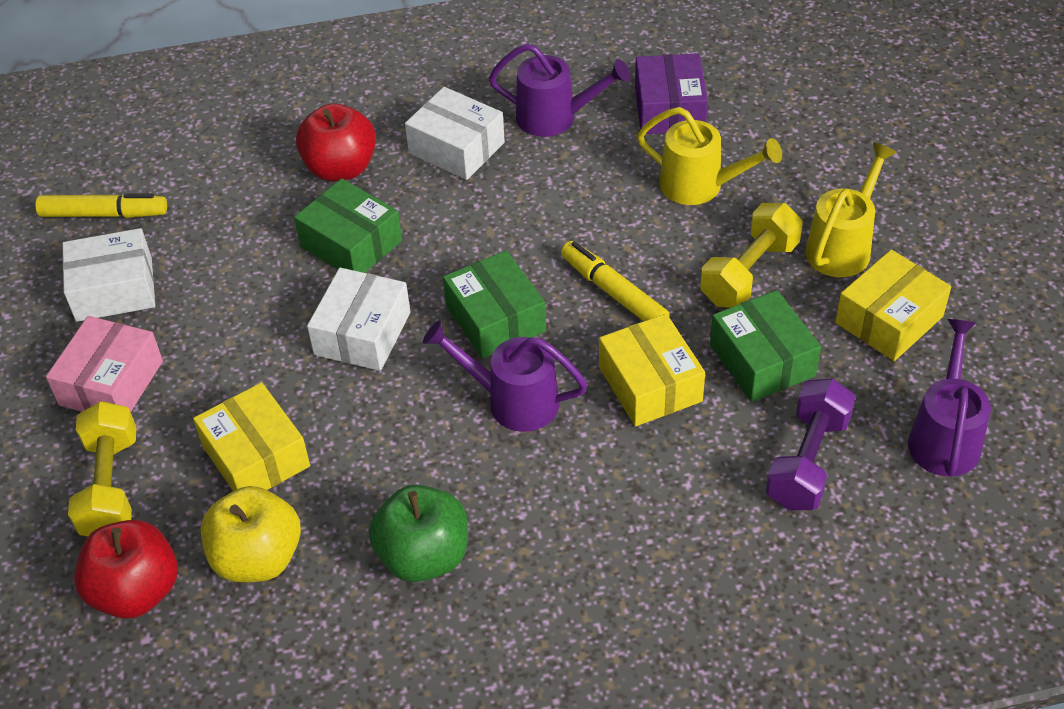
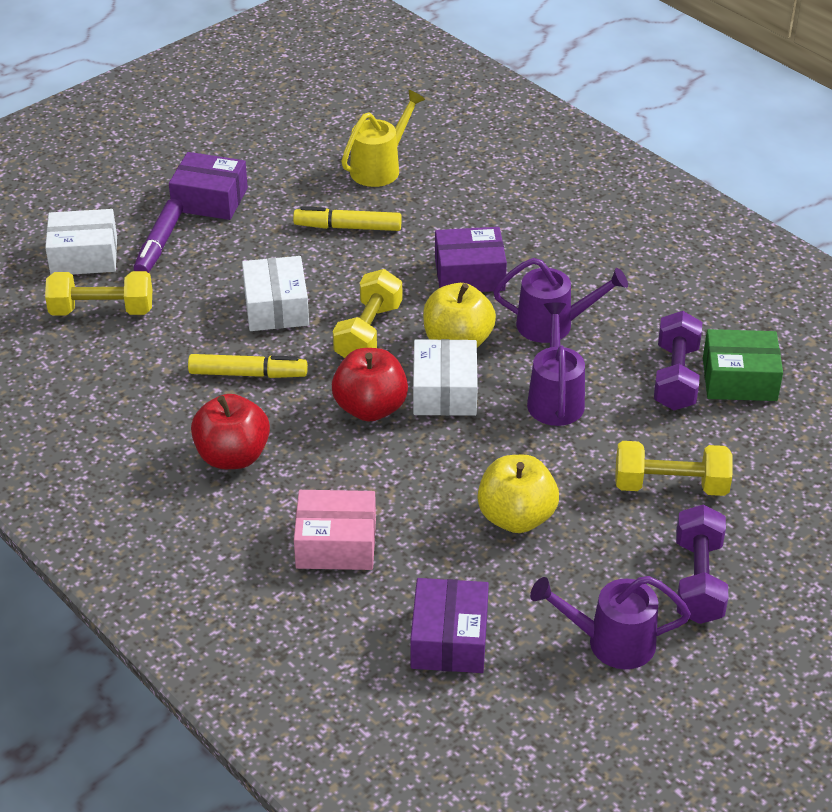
green apple: [369,485,468,582] = 1 -> none = 0
green box: [294,178,402,273] [443,250,546,359] [710,290,821,402] = 3 -> [703,329,783,401] = 1
purple box: [635,53,708,134] = 1 -> [169,152,248,220] [410,578,489,673] [435,227,507,292] = 3
purple dumbbell: [766,378,855,510] = 1 -> [654,311,702,410] [676,505,728,624] = 2
purple marker: none = 0 -> [134,199,183,273] = 1
yellow apple: [200,486,301,582] = 1 -> [423,283,496,348] [477,455,559,533] = 2
yellow box: [193,382,310,491] [599,314,705,427] [835,250,951,361] = 3 -> none = 0
yellow dumbbell: [68,401,137,536] [700,203,803,308] = 2 -> [45,271,152,316] [333,269,402,358] [615,441,733,496] = 3
yellow watering can: [637,107,782,205] [805,142,897,277] = 2 -> [341,90,425,187] = 1

